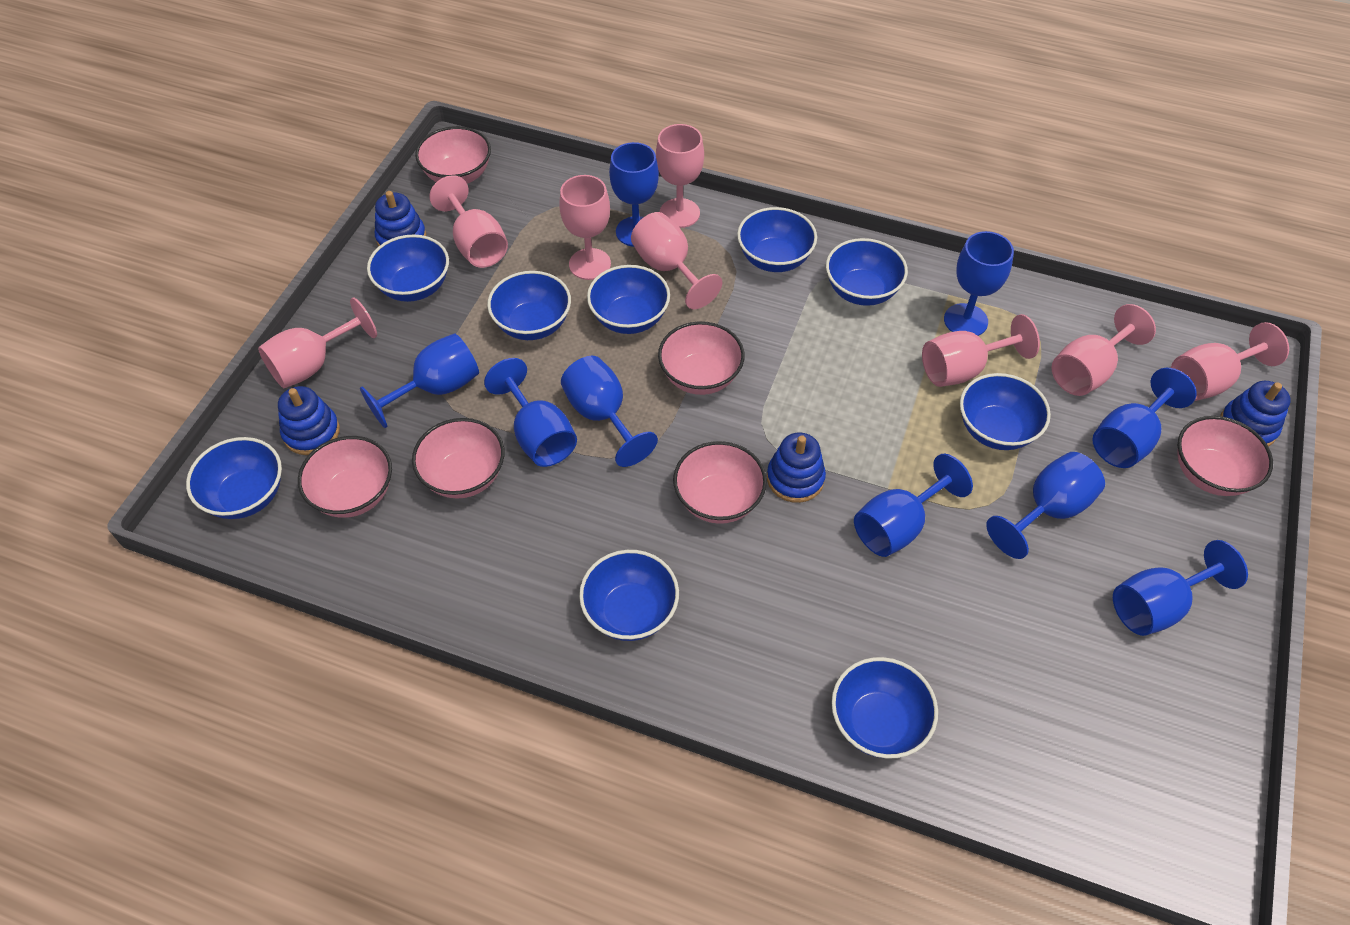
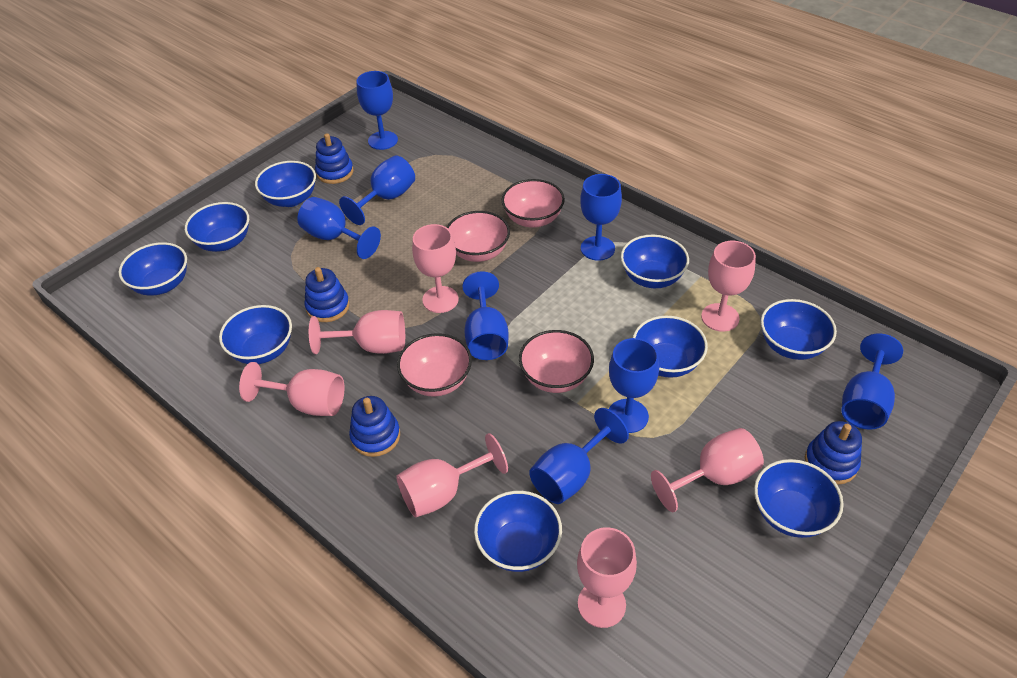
blue goblet: [360,333,479,428] [484,358,577,467] [561,356,658,467] [609,142,659,247] [854,454,973,557] [944,231,1014,336] [986,452,1105,559] [1092,368,1197,468] [1113,540,1248,636] = 9 -> [297,197,381,259] [339,155,415,225] [356,71,398,150] [462,271,509,360] [529,408,629,504] [580,174,622,261] [609,338,659,433] [841,334,903,430] = 8
pink bowl: [298,436,392,518] [412,418,505,499] [415,126,491,184] [658,321,745,395] [673,441,767,524] [1177,416,1273,496] = 6 -> [397,333,472,397] [447,211,510,262] [502,179,565,228] [519,330,594,393] = 4
pink goblet: [258,298,377,388] [429,175,508,268] [559,175,611,280] [631,212,722,309] [656,124,704,228] [922,314,1040,387] [1051,304,1156,396] [1171,322,1289,401] = 8 -> [239,362,345,416] [309,310,405,354] [396,433,508,517] [412,224,459,313] [577,527,637,628] [651,428,764,512] [701,241,756,332] = 7

